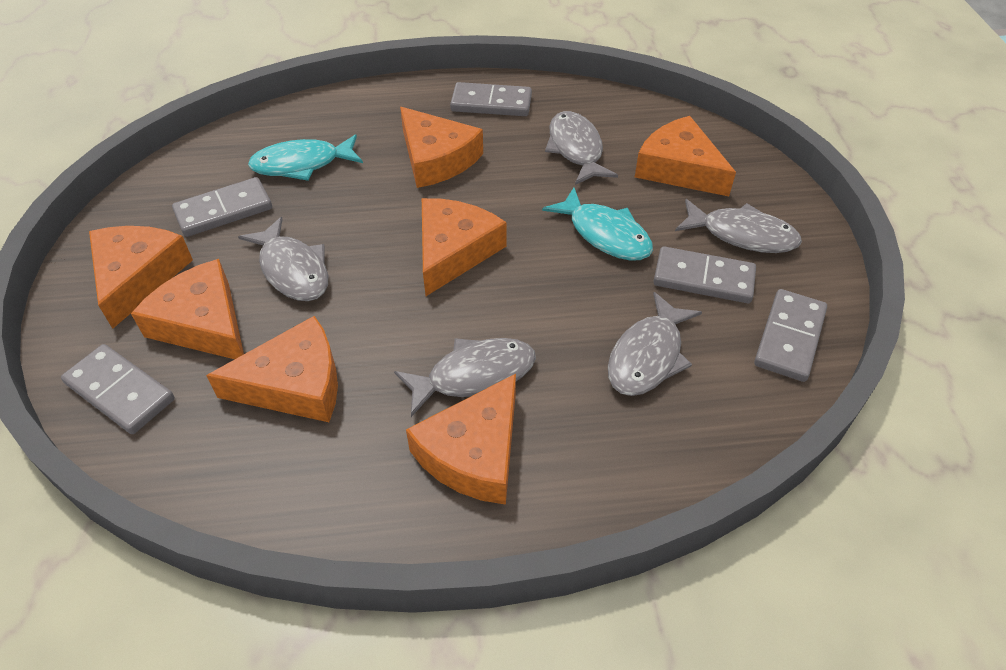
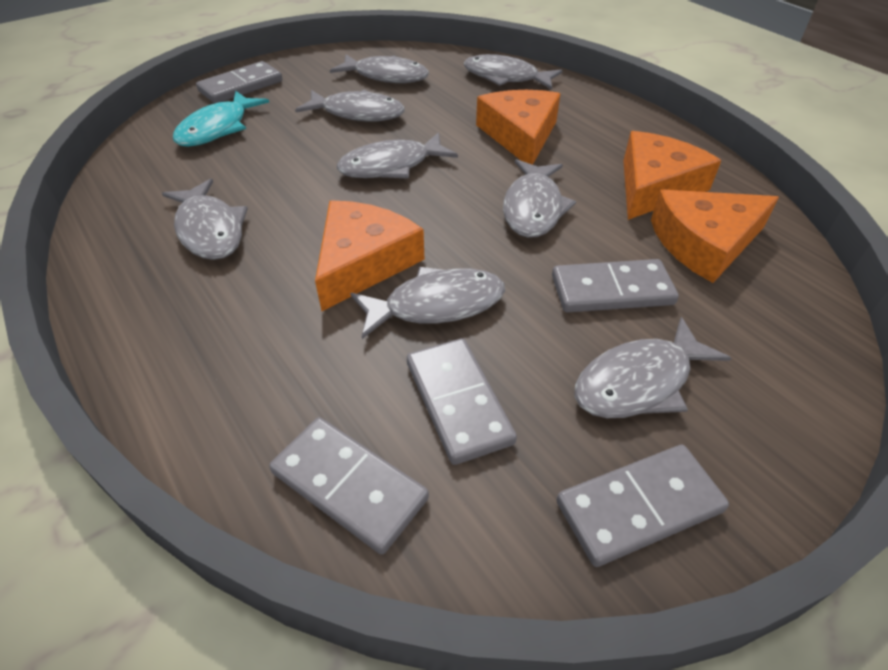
grey fish: [238,217,328,301] [394,338,536,417] [545,111,618,185] [608,292,702,396] [675,199,802,253] = 5 -> [162,179,248,260] [295,90,404,122] [330,54,429,83] [337,132,458,179] [350,267,505,339] [464,54,563,90] [503,159,576,238] [574,317,731,418] = 8
orange cheese: [89,226,193,329] [131,259,244,359] [206,316,338,422] [400,107,483,188] [406,374,516,505] [422,198,506,296] [635,116,736,196] = 7 -> [315,200,424,311] [476,90,561,165] [623,131,722,220] [651,190,779,283] = 4
turquoise fish: [248,134,363,181] [542,188,653,261] = 2 -> [173,91,269,147] = 1

